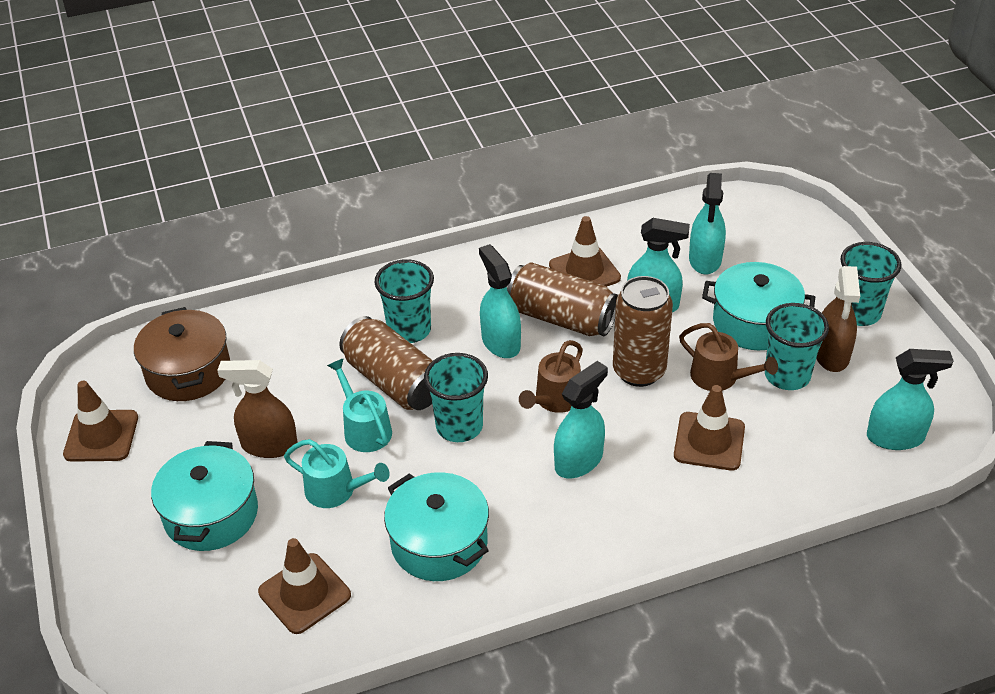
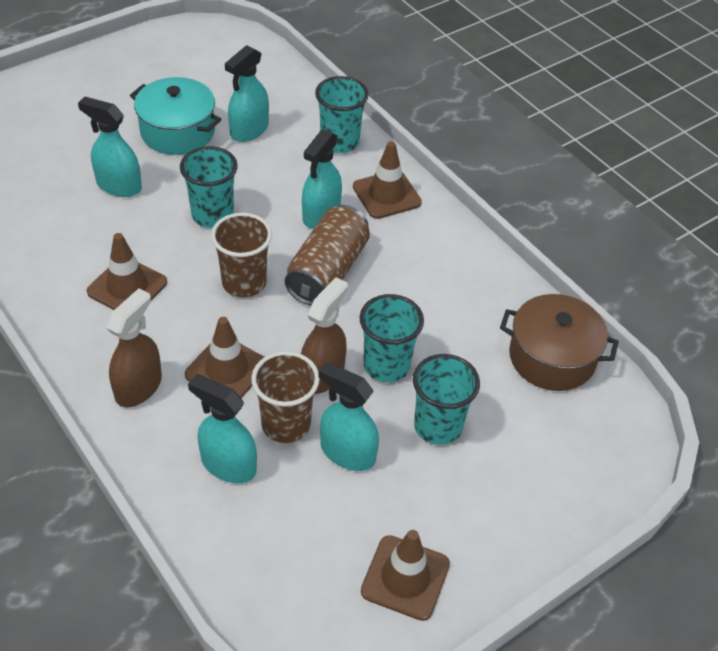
brown can: [339,316,433,410] [507,262,618,336] [613,276,673,387] = 3 -> [285,205,370,306] = 1
brown cup: none = 0 -> [211,213,272,297] [251,351,320,443] = 2
brown watering can: [519,340,583,413] [679,323,778,391] = 2 -> none = 0
turquoise pot: [151,441,258,551] [384,472,489,581] [702,262,815,350] = 3 -> [130,77,222,155] = 1
turquoise watering can: [284,439,390,508] [327,358,392,452] = 2 -> none = 0

